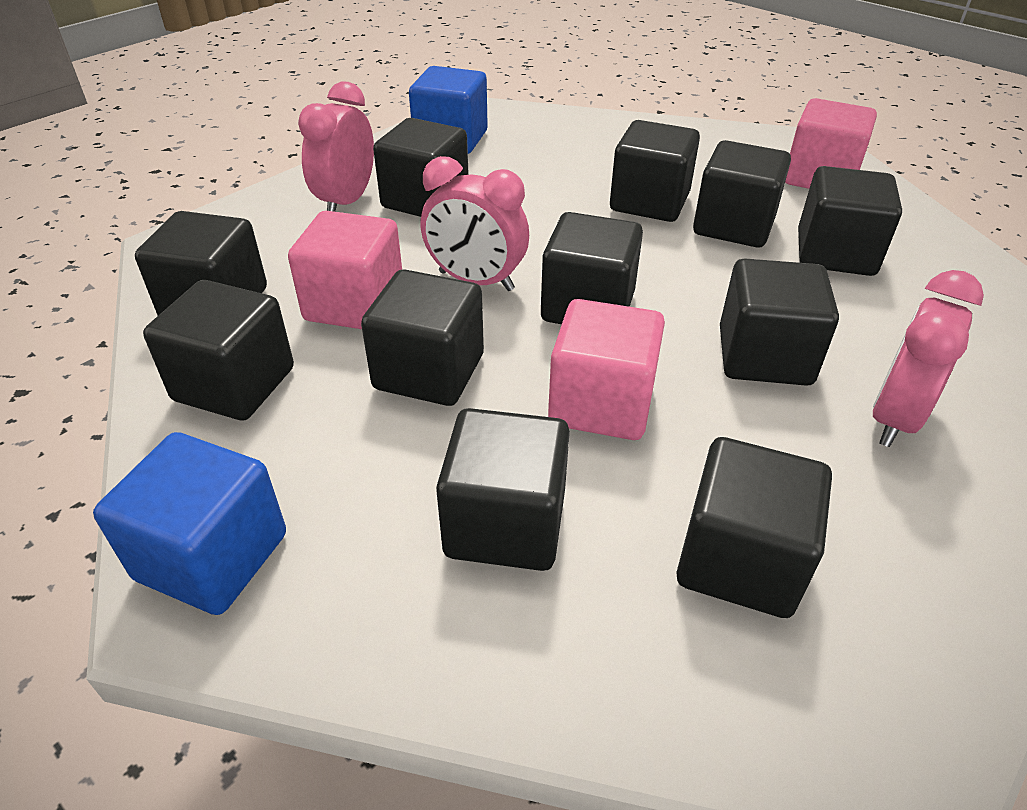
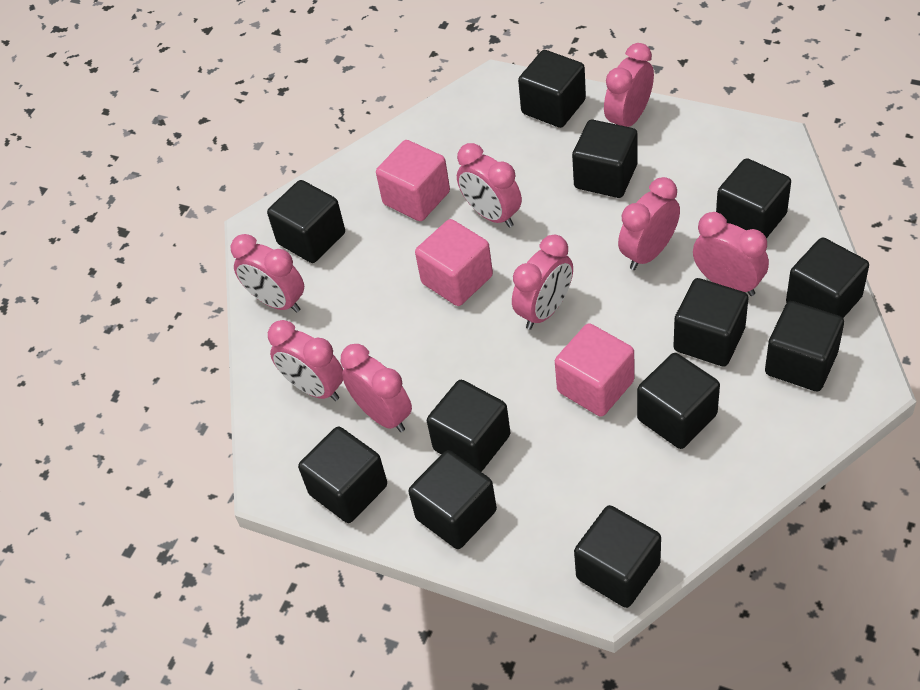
black cube: [135,211,267,315] [143,280,294,420] [361,269,484,406] [373,118,469,217] [436,408,570,571] [541,212,643,324] [610,120,700,222] [676,437,832,618] [693,140,791,247] [720,258,839,386] [798,166,902,276] = 11 -> [267,180,345,263] [298,427,387,523] [408,450,497,549] [427,380,511,472] [518,50,586,128] [572,120,637,198] [574,505,661,608] [637,353,720,449] [673,278,749,367] [716,158,791,239] [765,301,844,392] [786,238,869,318] = 12
blue cube: [93,432,286,615] [409,66,488,154] = 2 -> none = 0
pink clock: [298,81,374,212] [421,156,529,291] [873,270,984,447] = 3 -> [231,234,304,313] [268,320,343,401] [341,344,412,432] [457,143,522,228] [512,235,573,329] [604,43,654,127] [618,177,680,270] [693,212,769,296] = 8

